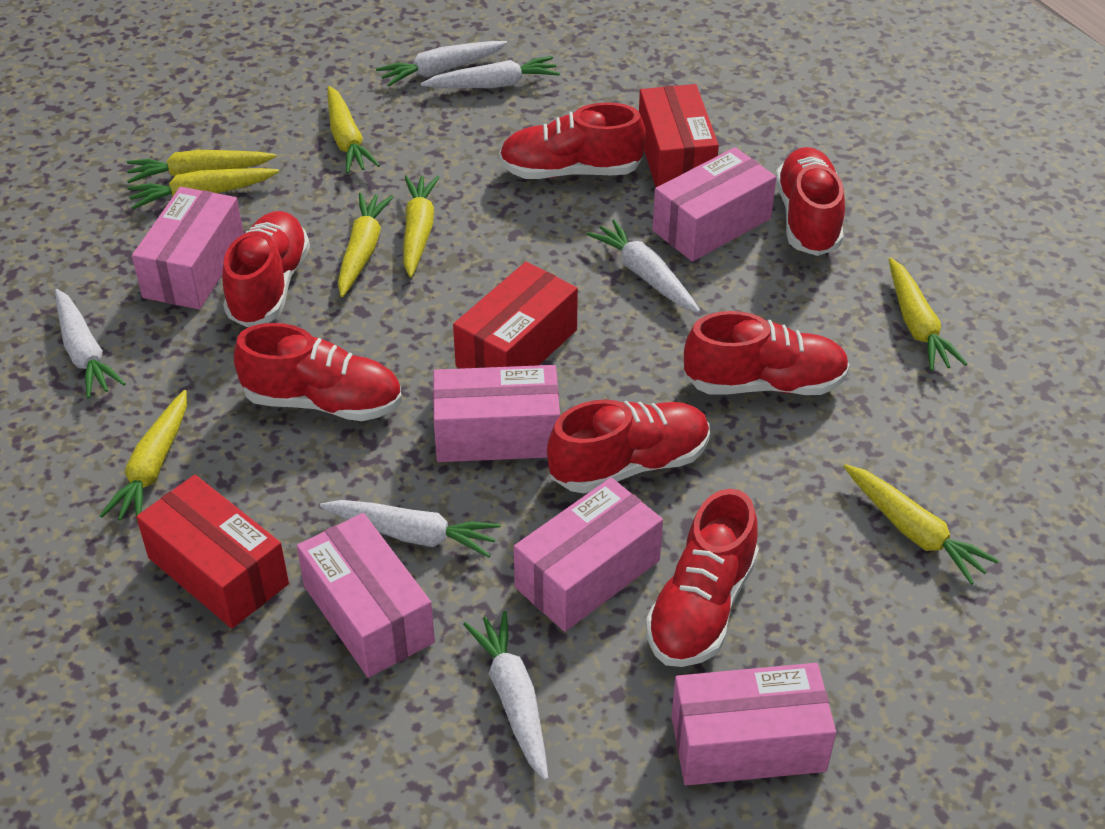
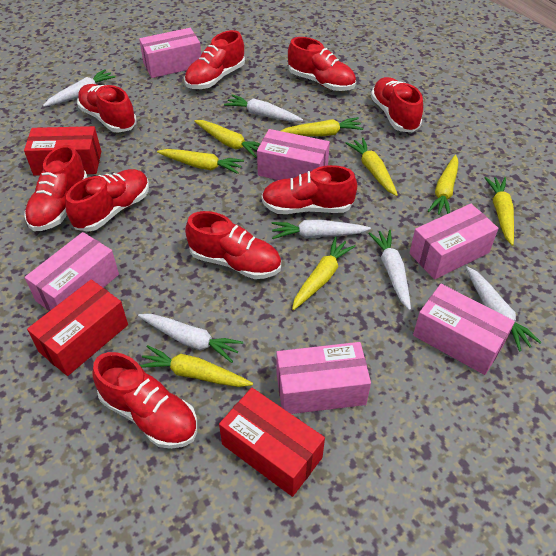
red shoe: [222,211,310,327] [234,323,402,421] [499,102,646,179] [547,399,710,493] [646,489,759,667] [684,311,850,395] [776,147,845,256] = 7 -> [24,145,88,231] [66,169,149,232] [77,84,137,133] [92,352,197,449] [184,30,245,89] [185,211,281,279] [261,165,357,214] [288,37,356,91] [371,77,423,132] = 9

